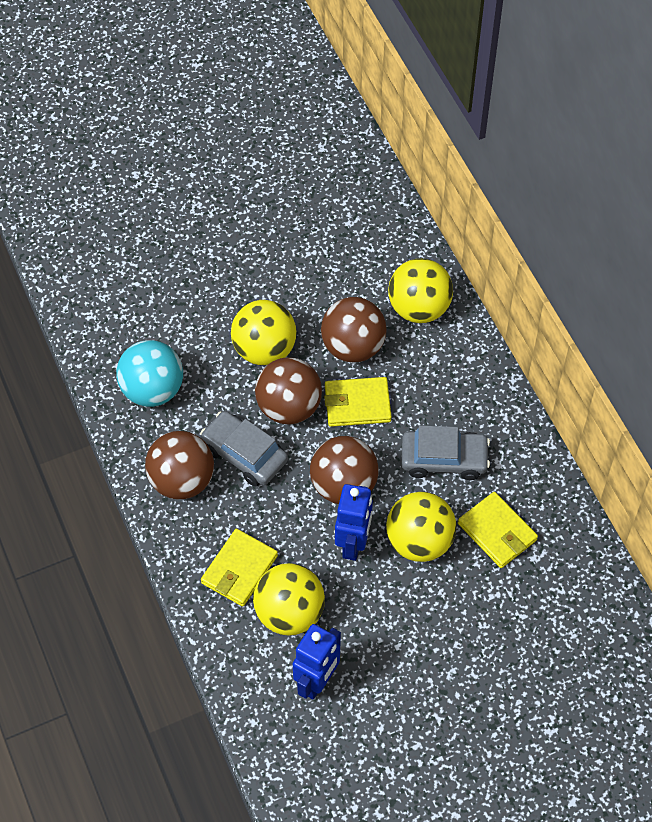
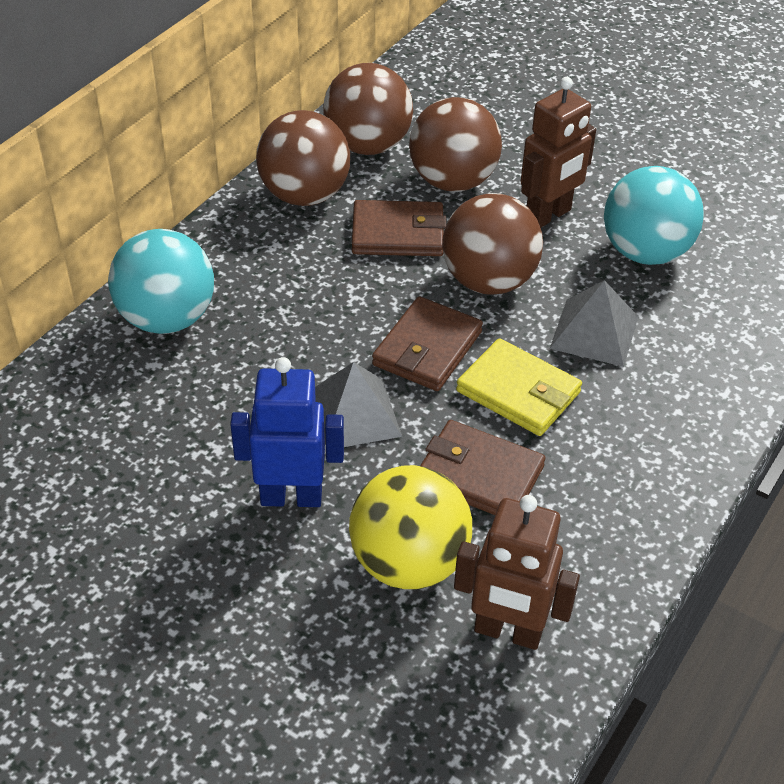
blue robot: [293,624,341,699] [335,484,373,561] = 2 -> [230,357,344,507] = 1
brown robot: none = 0 -> [454,495,580,650] [521,77,596,228] = 2
brown wallet: none = 0 -> [352,200,446,256] [372,296,483,391] [420,420,545,515] = 3
grey car: [200,411,288,487] [401,425,490,480] = 2 -> none = 0
grey pyramid: none = 0 -> [315,362,402,451] [550,280,638,367] = 2
turquoise ball: [116,340,183,407] = 1 -> [108,229,214,334] [604,166,704,265] = 2
yellow ball: [231,300,297,365] [253,563,325,636] [386,492,456,562] [388,258,453,323] = 4 -> [349,465,472,589] = 1
yellow wallet: [201,529,278,607] [324,377,392,427] [458,492,538,568] = 3 -> [456,338,582,436] = 1

